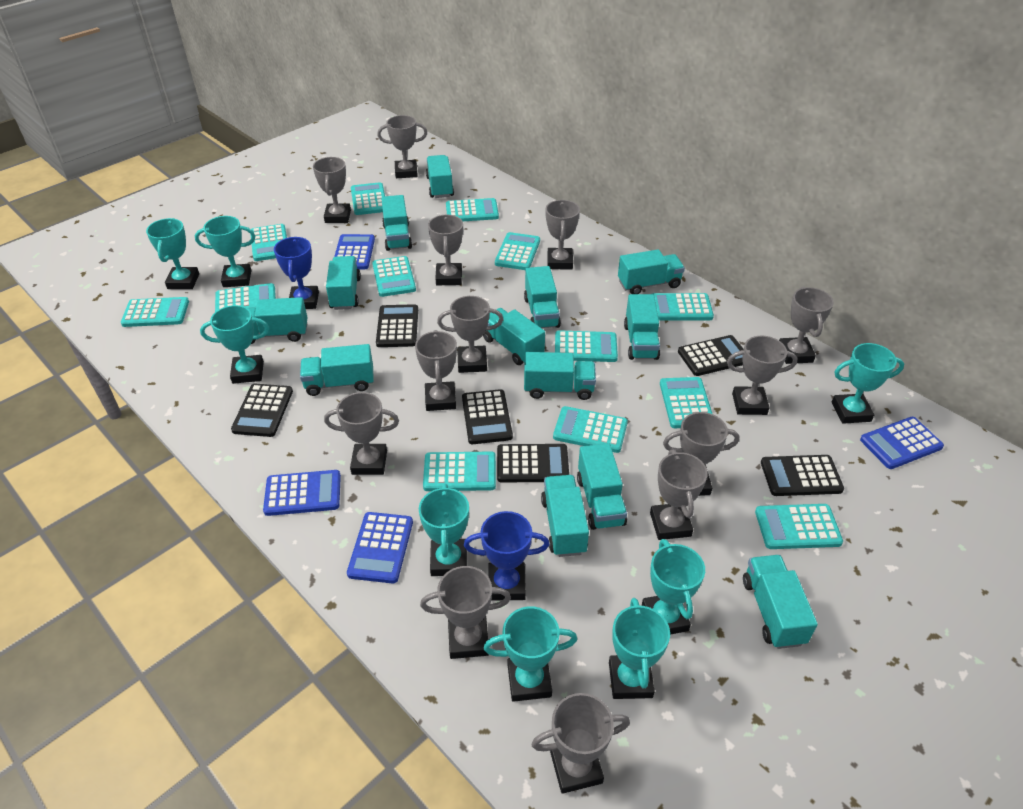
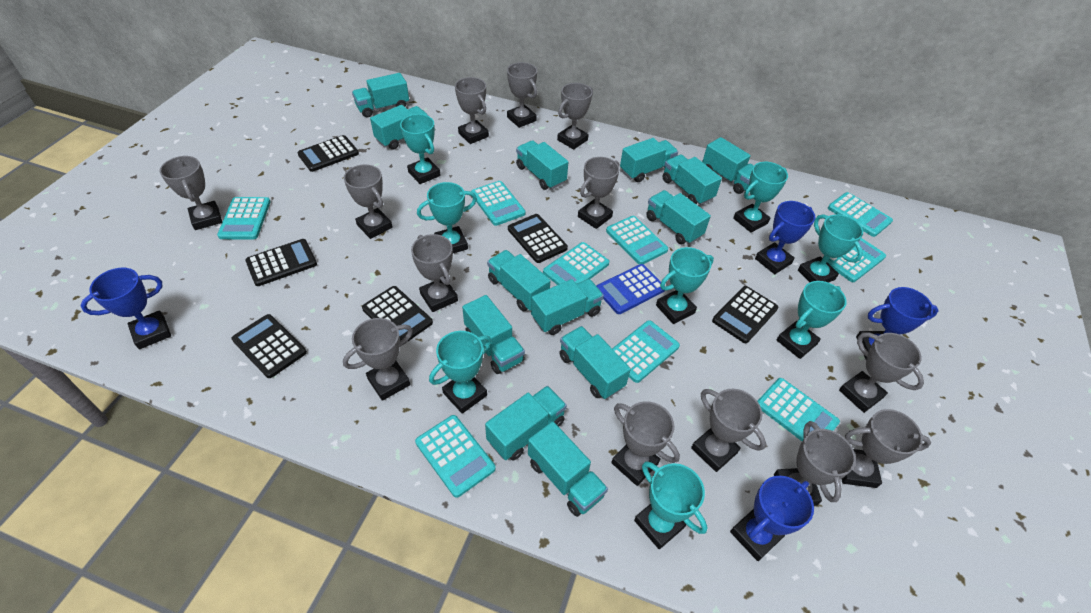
blue calculator: [263,470,341,516] [334,234,375,269] [347,512,413,584] [860,417,944,469] = 4 -> [597,264,665,314] = 1
blue trophy: [274,237,319,309] [464,511,549,601] = 2 -> [80,268,171,349] [730,476,814,561] [755,201,815,274] [856,287,939,359] = 4
turquoise calculator: [121,297,189,327] [215,283,276,312] [250,224,287,261] [351,182,385,215] [372,256,416,297] [423,451,496,491] [446,198,499,221] [495,232,540,270] [553,406,628,453] [555,330,618,362] [652,293,714,320] [660,377,712,428] [755,504,843,549] = 13 -> [217,197,271,239] [415,415,496,498] [471,181,525,226] [543,242,609,285] [606,216,668,264] [612,320,680,383] [758,378,840,441] [827,238,886,282] [828,192,893,237] = 9

